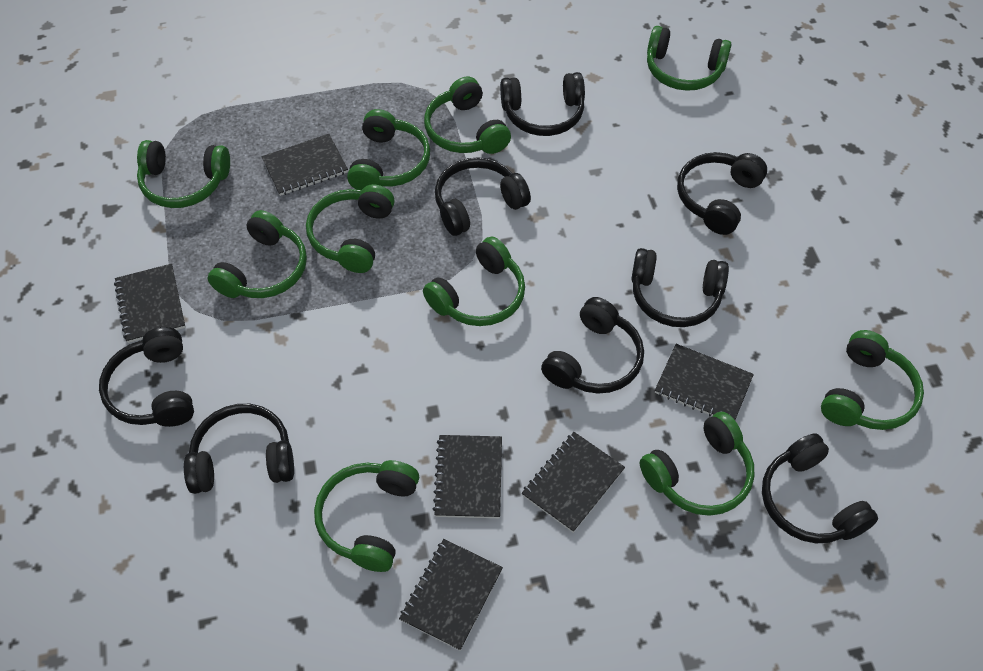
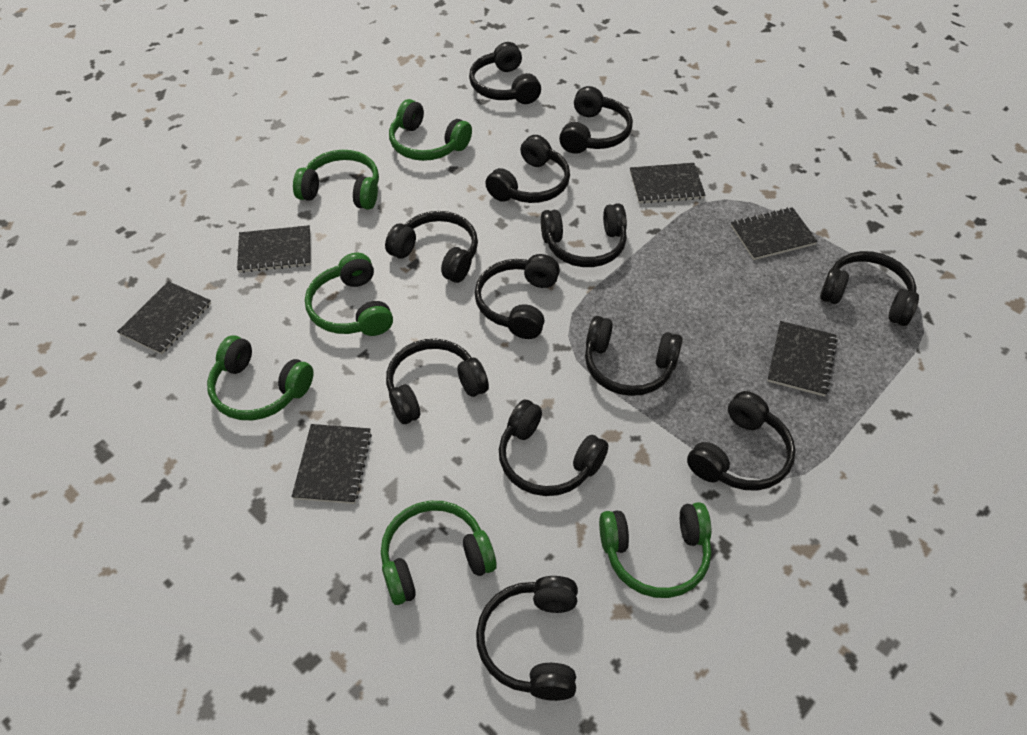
black headphones: [99,327,194,427] [184,404,294,494] [435,157,531,236] [500,72,585,136] [541,297,644,394] [631,248,729,327] [677,152,767,235] [762,433,878,543] = 8 -> [385,211,478,283] [386,339,489,424] [469,42,541,104] [475,254,560,339] [476,576,578,701] [485,135,570,203] [499,400,609,496] [541,203,627,267] [559,86,633,154] [585,316,683,396] [687,391,796,490] [820,251,919,326] = 12
green headphones: [137,140,230,208] [207,210,307,298] [306,184,395,273] [314,460,419,572] [347,109,430,190] [423,237,525,326] [424,77,511,154] [640,412,755,516] [647,26,731,91] [821,330,924,430] = 10 -> [207,335,314,420] [293,150,379,210] [305,253,393,336] [381,501,497,605] [389,99,472,161] [599,502,711,598] = 6

